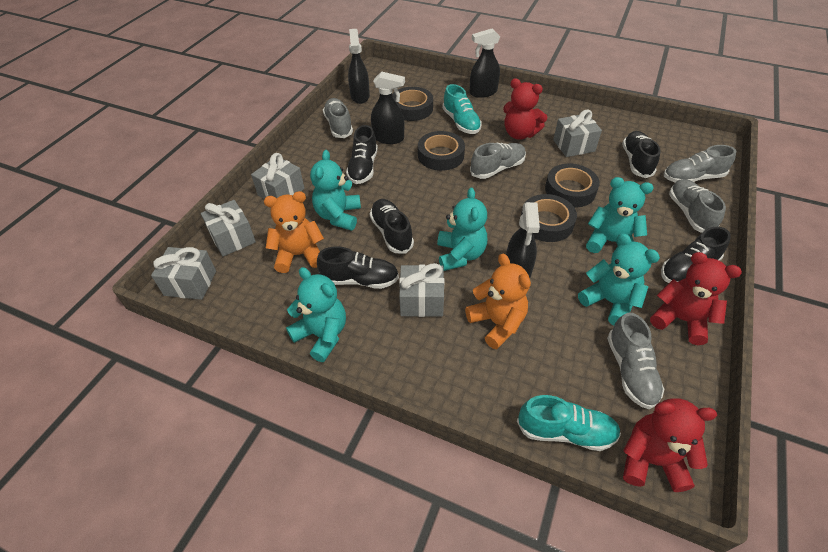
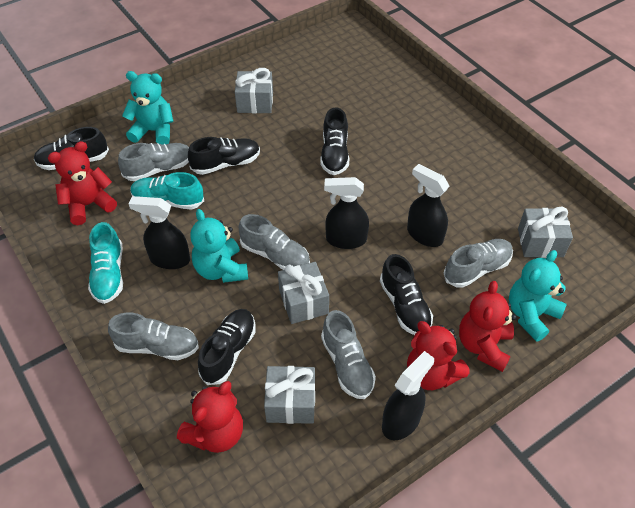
black tape: [392,87,433,121] [418,131,465,171] [521,194,577,242] [545,164,600,208] = 4 -> none = 0
grey gift: [151,247,216,300] [201,200,256,256] [251,153,305,199] [399,263,444,317] [553,110,602,157] = 5 -> [235,68,273,113] [264,366,315,424] [278,262,329,324] [518,207,573,258] = 4
orange teddy bear: [264,191,324,273] [465,254,531,349] = 2 -> none = 0
red teddy bear: [503,79,547,140] [623,399,717,492] [650,252,742,345] = 3 -> [48,141,117,225] [177,381,243,453] [407,321,469,390] [459,281,516,372] = 4
turquoise teddy bear: [286,267,346,362] [310,150,361,230] [437,187,487,271] [578,233,660,325] [586,177,653,253] = 5 -> [122,71,174,145] [190,209,248,283] [509,250,567,342] = 3

